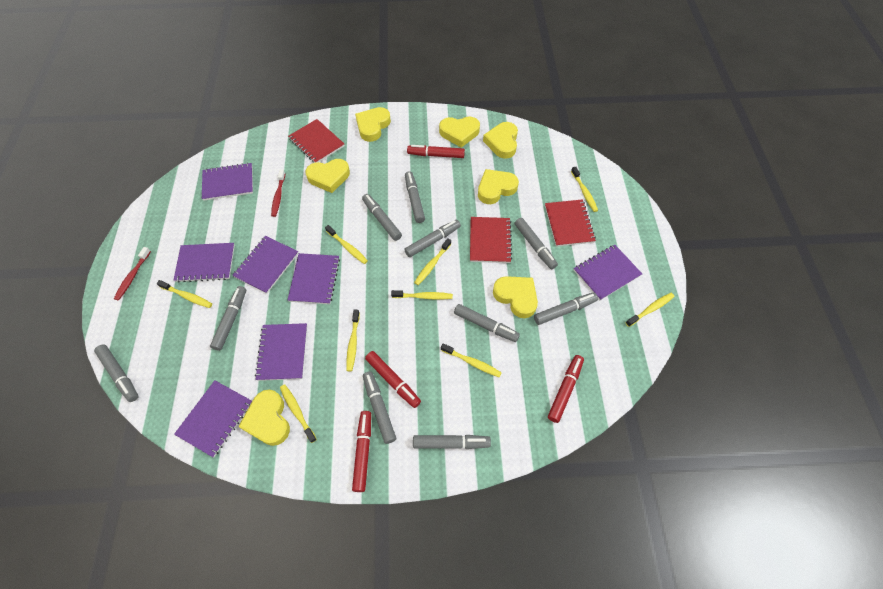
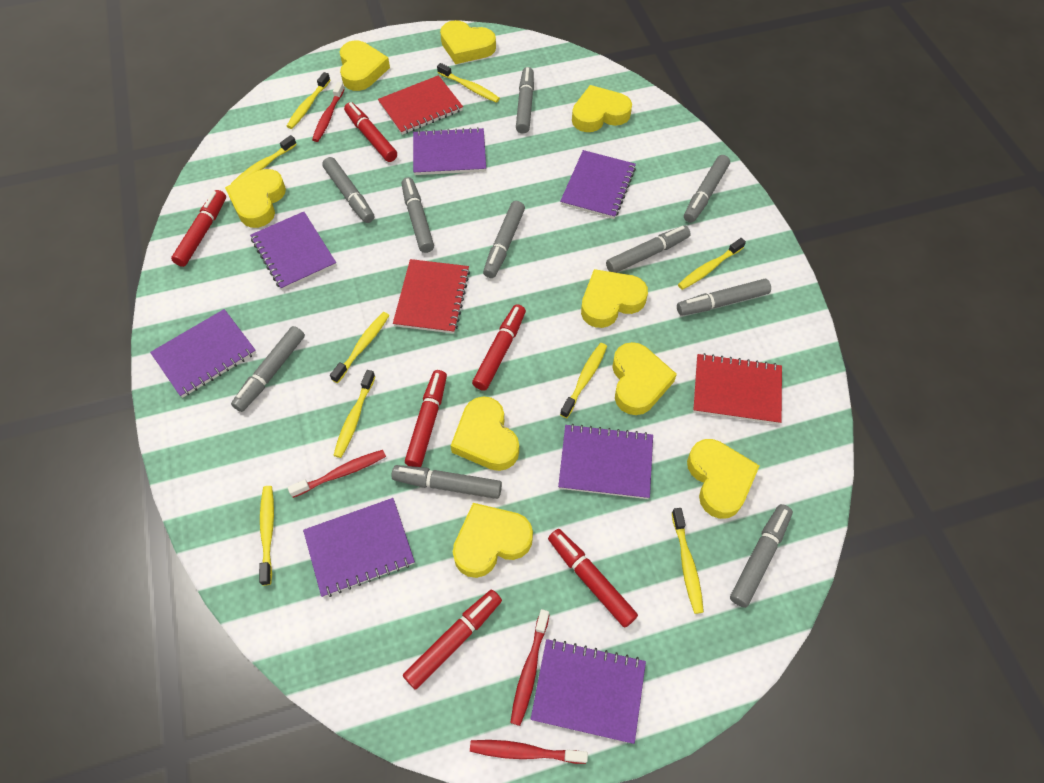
red marker: [352,411,371,492] [365,351,421,408] [407,145,465,158] [548,355,584,423] = 4 -> [171,190,226,267] [344,102,397,162] [403,589,502,690] [405,370,447,467] [472,304,526,391] [548,529,638,628] = 6
red toothbrush: [114,247,151,301] [271,170,285,217] = 2 -> [288,450,386,498] [312,82,345,142] [470,740,588,764] [510,609,549,726] = 4
yellow heart: [238,390,290,446] [305,159,350,193] [355,107,391,142] [439,116,480,148] [478,169,519,204] [483,122,518,159] [493,276,538,318] = 7 -> [225,169,286,228] [340,40,390,91] [440,20,496,64] [451,396,519,471] [453,503,533,578] [572,85,632,132] [581,269,648,328] [612,342,677,415] [687,439,760,519] = 9

